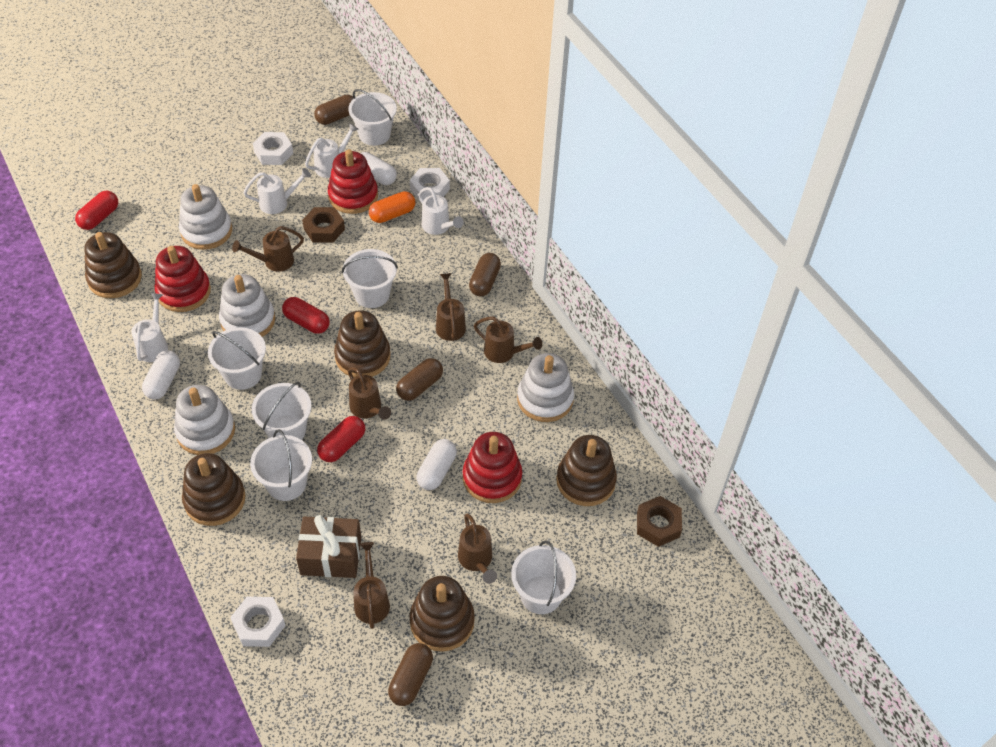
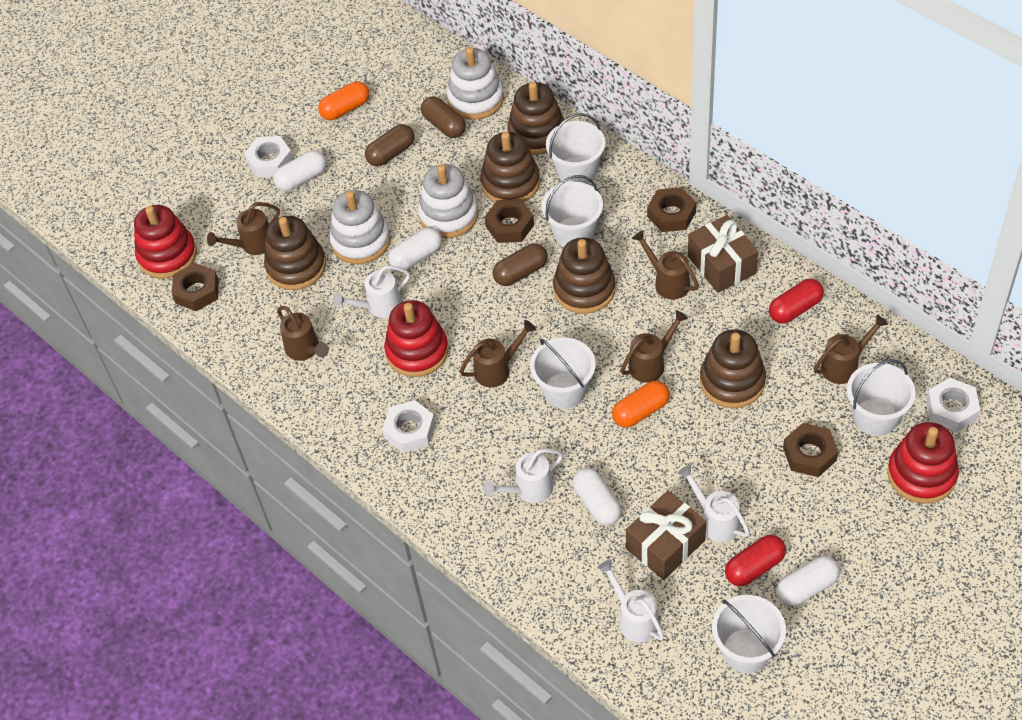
brown capsule: [314,95,354,125] [388,643,433,706] [396,358,443,401] [469,253,501,296] = 4 -> [365,124,415,167] [421,96,466,138] [493,243,548,286] = 3
brown gift: [296,515,361,578] = 1 -> [626,490,706,580] [688,215,758,293] = 2
brown nut: [302,207,345,243] [637,496,682,547] = 2 -> [172,263,219,311] [485,199,534,243] [647,187,696,232] [783,423,838,477] = 4
orange capsule: [369,191,415,223] = 1 -> [318,81,369,120] [612,381,670,428] = 2
red capsule: [75,191,118,230] [282,297,330,334] [317,416,365,462] = 3 -> [725,535,786,587] [769,279,824,324] = 2
white bucket: [208,327,266,390] [250,429,312,501] [252,382,312,440] [342,249,398,308] [348,89,397,146] [511,540,576,614] = 6 -> [530,337,596,409] [542,175,603,247] [546,113,606,184] [712,595,786,673] [847,359,916,436] = 5
white capsule: [142,350,180,400] [361,152,397,185] [417,439,457,490] = 3 -> [273,150,327,191] [388,227,442,270] [573,468,622,525] [776,556,840,606] = 4
white stacking toy: [174,385,235,455] [179,184,232,250] [219,274,275,337] [517,353,574,422] = 4 -> [329,190,391,264] [418,164,479,238] [447,47,504,120] = 3

